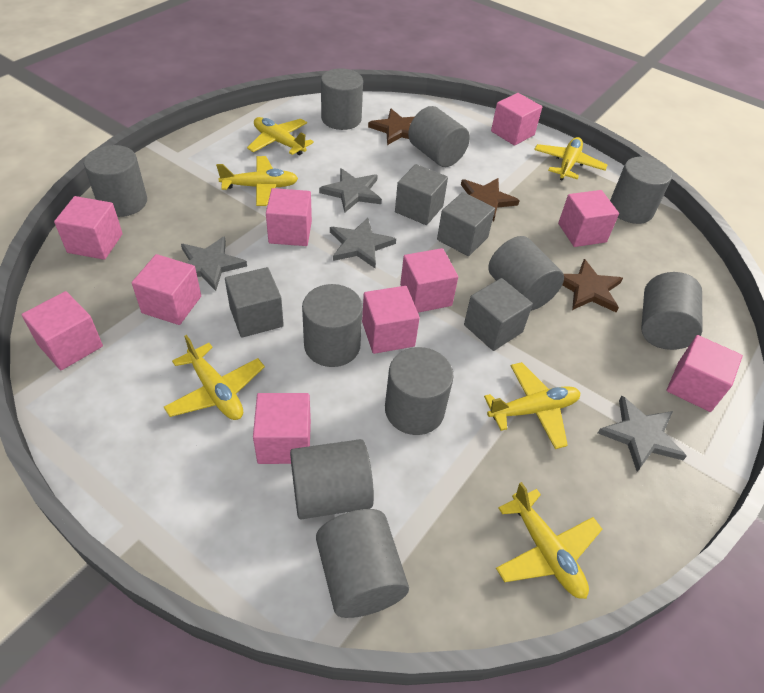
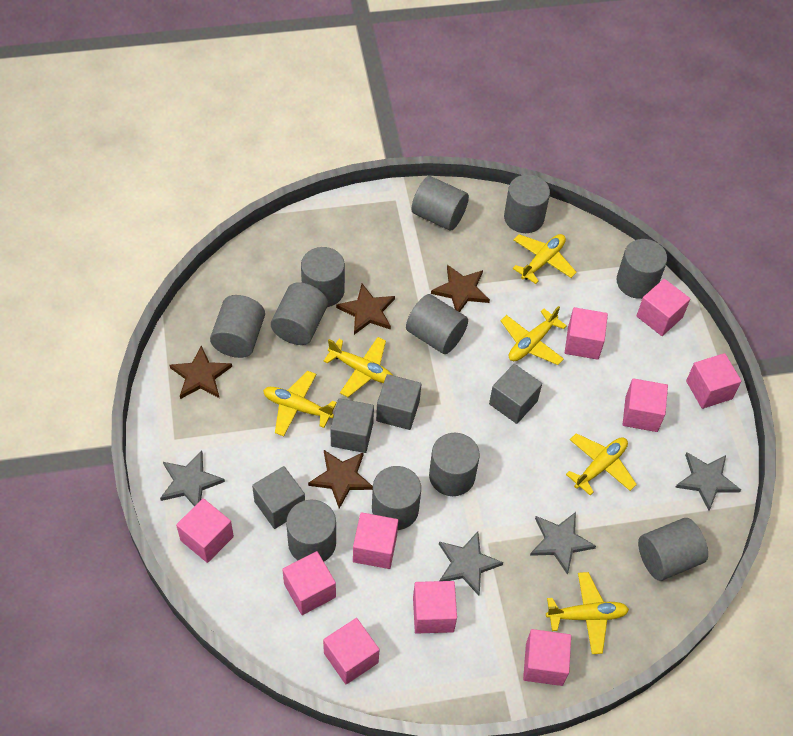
brown star: [368,109,414,145] [461,178,520,221] [562,259,623,312] = 3 -> [169,345,232,399] [308,450,373,509] [336,284,395,335] [431,265,490,312] = 4
grey cylinder: [84,145,147,217] [290,439,374,519] [302,284,363,367] [316,509,409,618] [321,68,363,130] [385,347,454,435] [408,106,470,167] [488,236,564,311] [610,157,672,224] [641,272,702,350] = 10 -> [210,295,265,358] [271,282,328,345] [286,500,336,561] [301,247,345,307] [372,466,421,530] [406,294,468,354] [412,176,469,231] [429,433,480,496] [504,174,550,233] [617,239,667,299] [638,518,708,581] = 11

